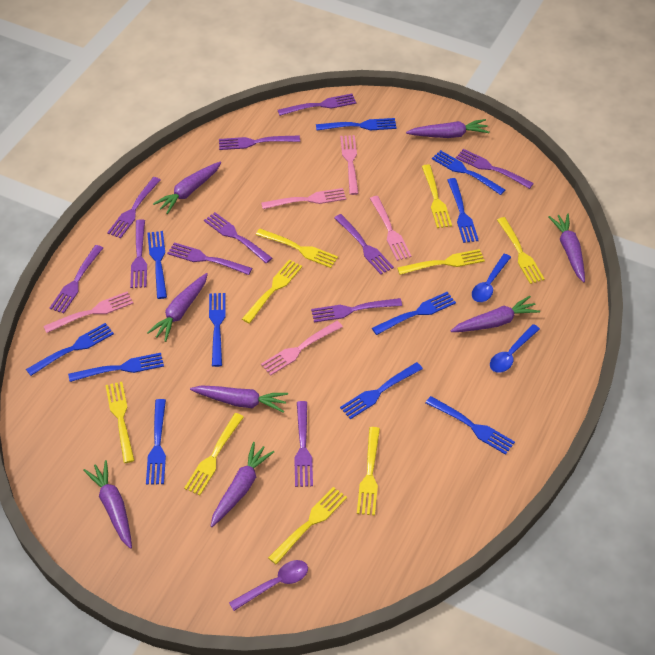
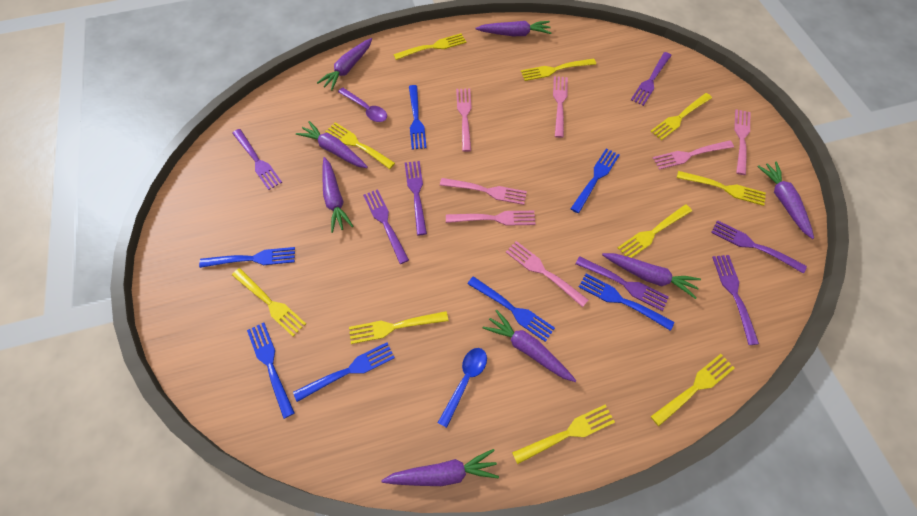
blue fork: [26,323,114,376] [68,353,164,382] [146,399,166,485] [147,231,167,299] [209,293,226,367] [316,118,396,131] [340,362,423,419] [372,292,456,335] [426,396,515,455] [432,150,505,195] [447,178,479,243] = 11 -> [199,247,295,268] [247,323,295,419] [293,342,395,402] [409,85,427,150] [467,276,555,342] [571,148,620,213] [579,273,674,331] = 7
blue spoon: [472,254,511,302] [490,324,540,373] = 2 -> [438,348,487,428] = 1
pink fork: [43,292,134,333] [261,188,346,209] [261,321,343,375] [340,135,359,195] [370,196,412,261] = 5 -> [440,178,527,205] [446,211,536,226] [456,88,472,152] [506,241,588,307] [553,76,568,138] [653,140,734,170] [734,109,751,175] = 7
purple fork: [50,245,103,313] [107,177,160,238] [130,219,147,288] [167,242,252,275] [204,212,272,263] [219,135,300,150] [278,94,356,116] [294,401,313,487] [311,298,402,322] [334,214,394,274] [456,149,534,189] = 11 -> [232,129,282,190] [363,189,409,264] [405,161,427,235] [576,256,669,311] [631,52,672,106] [711,220,807,274] [712,255,759,345] = 7
yellow fork: [105,382,135,463] [184,413,244,495] [242,260,302,324] [256,229,338,268] [268,487,347,565] [357,427,380,516] [397,249,485,275] [422,164,452,228] [497,217,545,284] = 9 -> [232,268,306,337] [325,122,395,169] [349,311,448,344] [393,33,466,60] [512,405,615,464] [521,58,596,81] [618,204,692,258] [650,93,712,140] [651,354,735,426] [677,171,766,206] = 10

